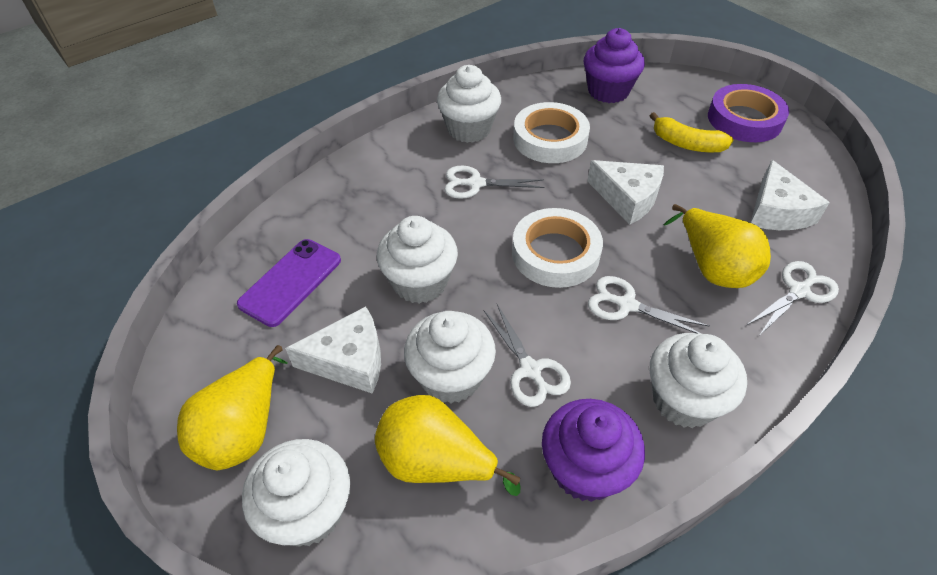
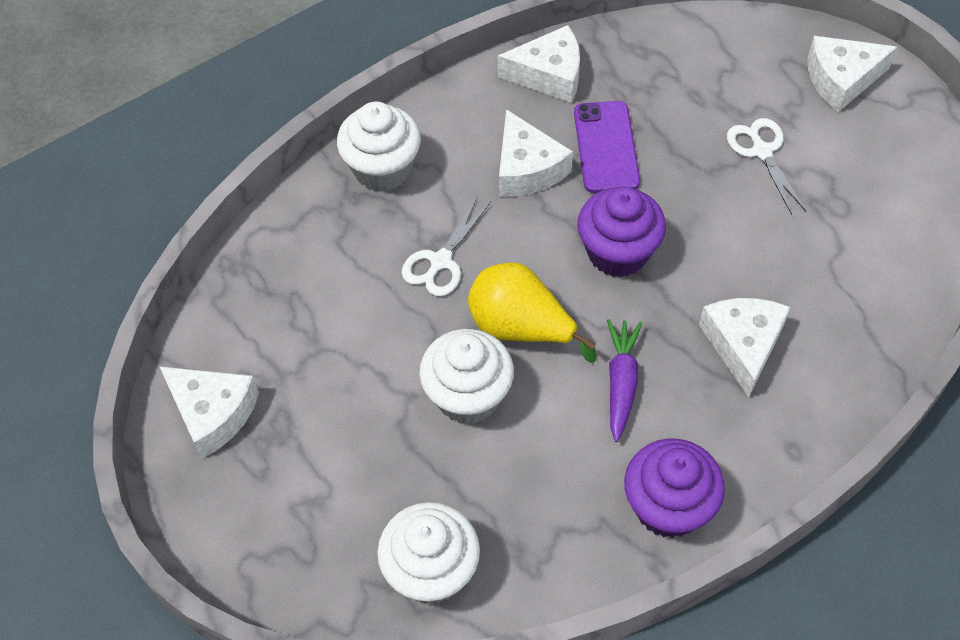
purple carrot: none = 0 -> [607,319,642,442] = 1
purple tape: [708,84,789,142] = 1 -> none = 0
white cheese: [285,306,381,394] [587,160,664,225] [751,160,830,230] = 3 -> [159,366,259,459] [498,25,580,103] [499,109,573,197] [699,298,791,397] [808,36,897,112] = 5
white cupcake: [242,439,350,547] [376,216,458,304] [404,311,496,403] [437,65,501,143] [650,333,747,428] = 5 -> [337,101,421,191] [377,502,480,604] [419,329,514,424] = 3
white scissors: [445,166,544,199] [483,304,571,407] [588,276,710,334] [747,261,839,336] = 4 -> [402,197,491,296] [727,118,806,215] = 2
white tape: [512,208,603,288] [513,102,590,163] = 2 -> none = 0
yellow banana: [650,112,733,152] = 1 -> none = 0
yellow pear: [177,345,288,470] [375,395,521,496] [664,204,771,288] = 3 -> [468,262,596,363] = 1

